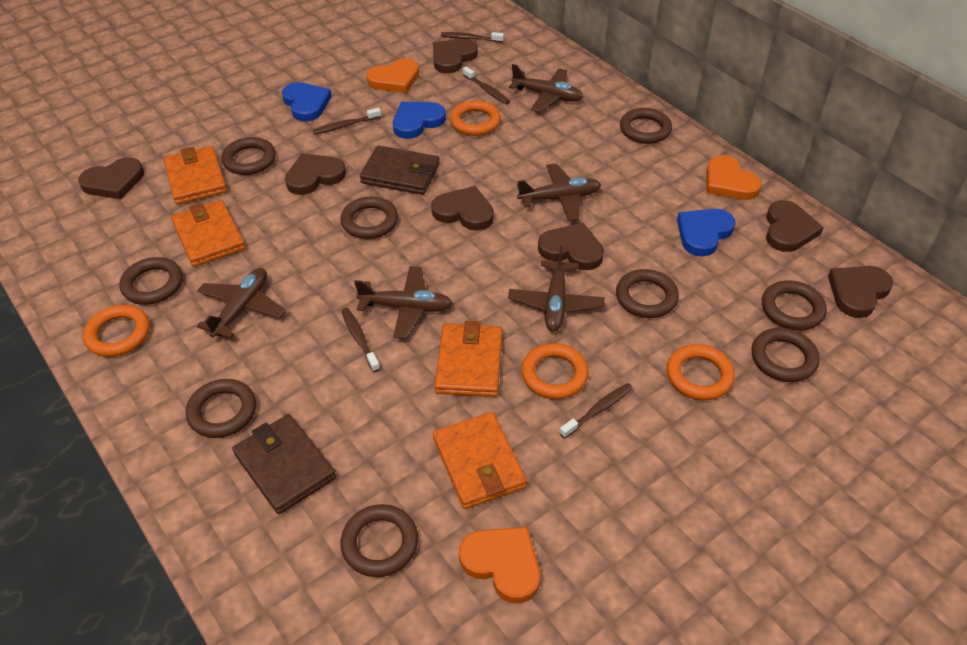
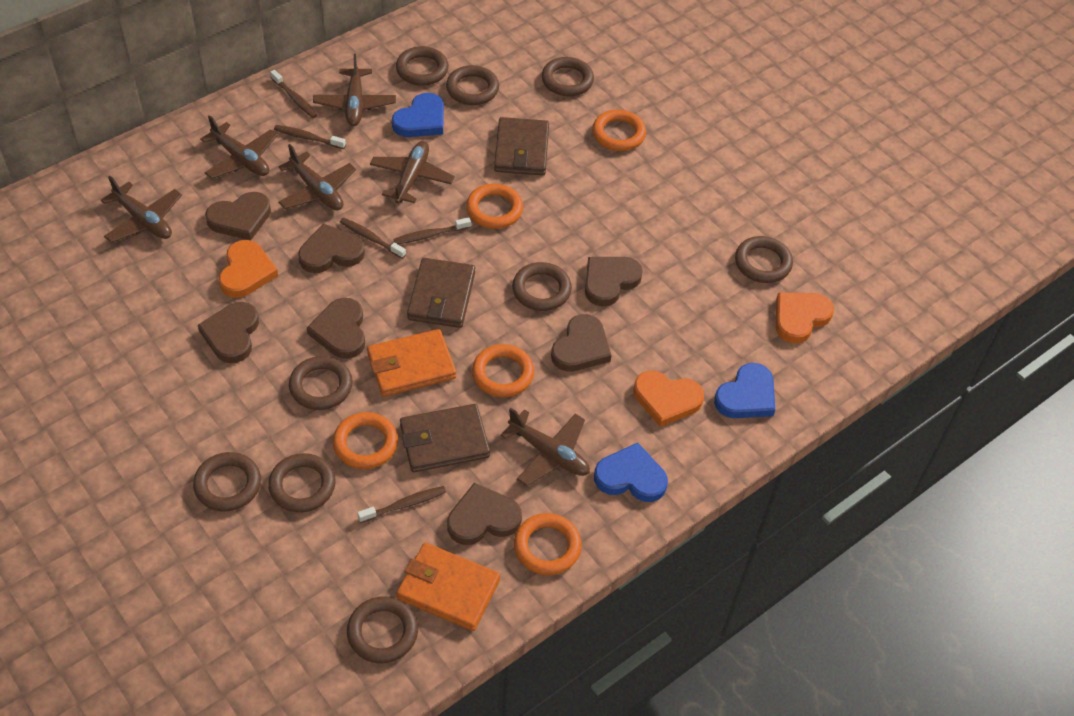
brown plane: [197,268,286,339] [354,266,453,339] [508,245,605,332] [509,64,583,112] [517,163,601,221] = 5 -> [101,176,182,243] [200,115,278,179] [278,144,356,210] [313,54,396,126] [370,141,455,203] [501,408,590,486] = 6
brown wallet: [232,414,336,514] [360,145,439,195] = 2 -> [400,404,490,472] [407,258,475,328] [494,117,549,175] = 3
orange ring: [83,305,150,357] [450,100,501,136] [521,343,589,399] [667,344,735,400] = 4 -> [333,412,398,469] [466,184,523,229] [472,344,534,397] [514,513,582,575] [592,110,646,151] = 5
orange wallet: [163,146,227,205] [171,200,246,267] [433,412,527,509] [435,321,503,397] = 4 -> [367,329,456,397] [396,543,500,631] = 2

